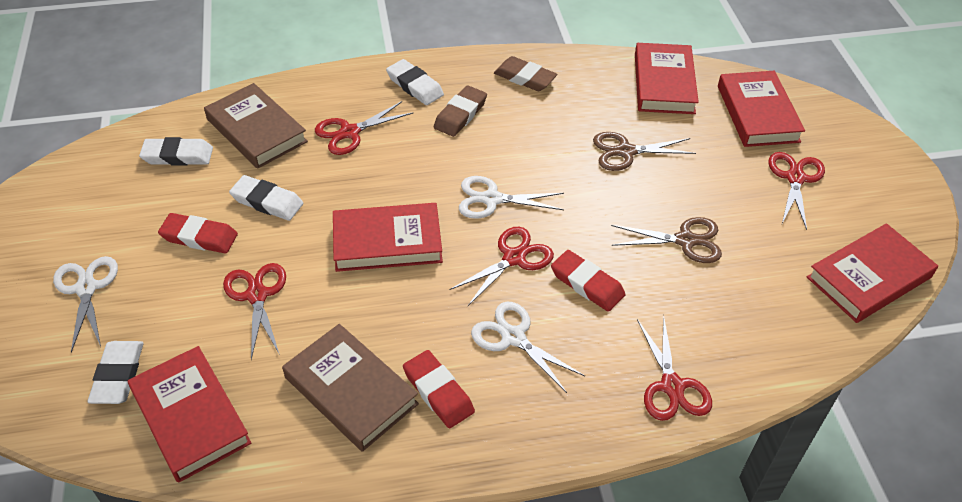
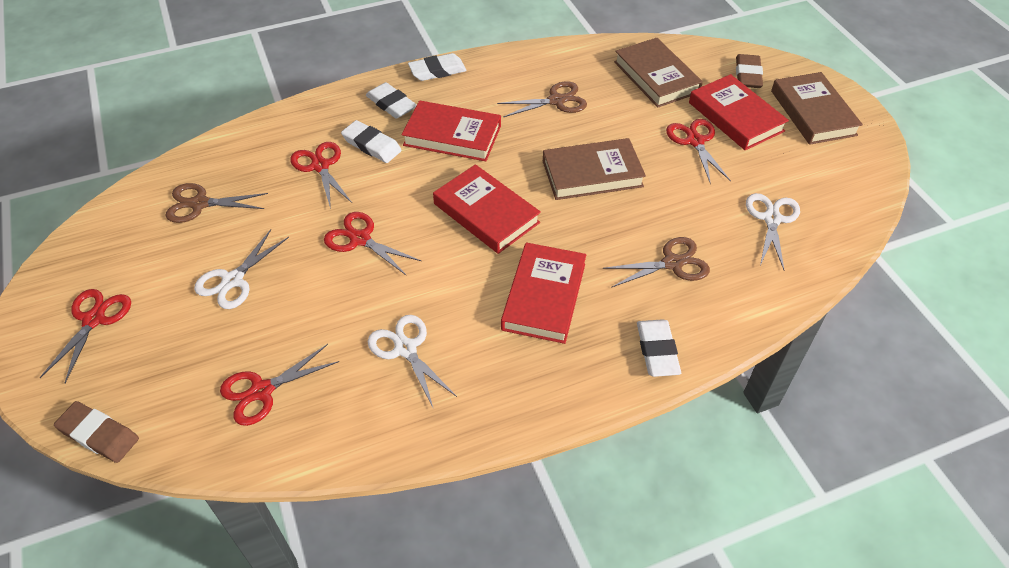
brown book: [204,83,308,169] [282,324,419,452] = 2 -> [543,138,646,200] [614,38,703,108] [771,72,863,145] = 3
brown scissors: [593,132,696,171] [611,217,722,263] = 2 -> [165,183,268,223] [497,81,587,117] [603,237,710,288] = 3
red book: [128,346,252,483] [333,203,443,272] [635,43,699,114] [718,71,805,147] [807,223,938,323] = 5 -> [402,100,501,161] [433,164,541,254] [501,243,586,344] [689,74,789,150] = 4
red eraser: [158,213,238,253] [403,350,475,428] [551,250,626,312] = 3 -> none = 0

